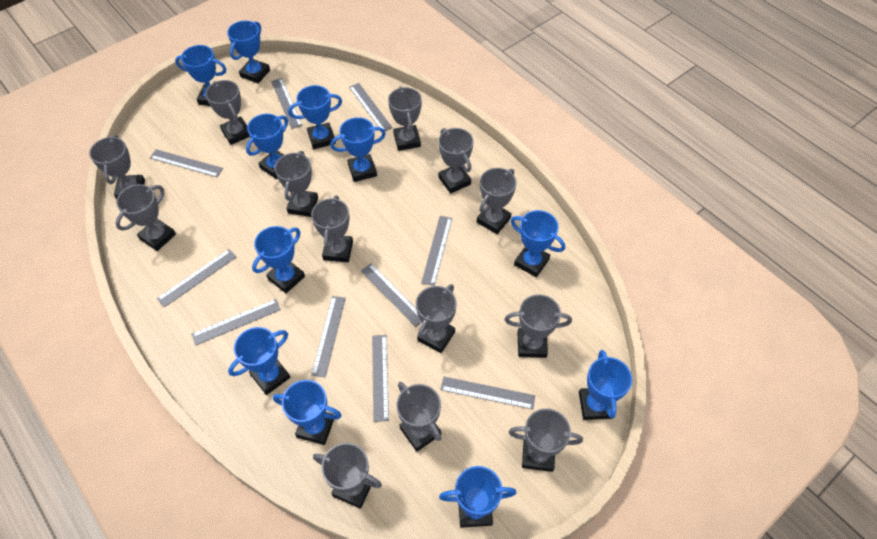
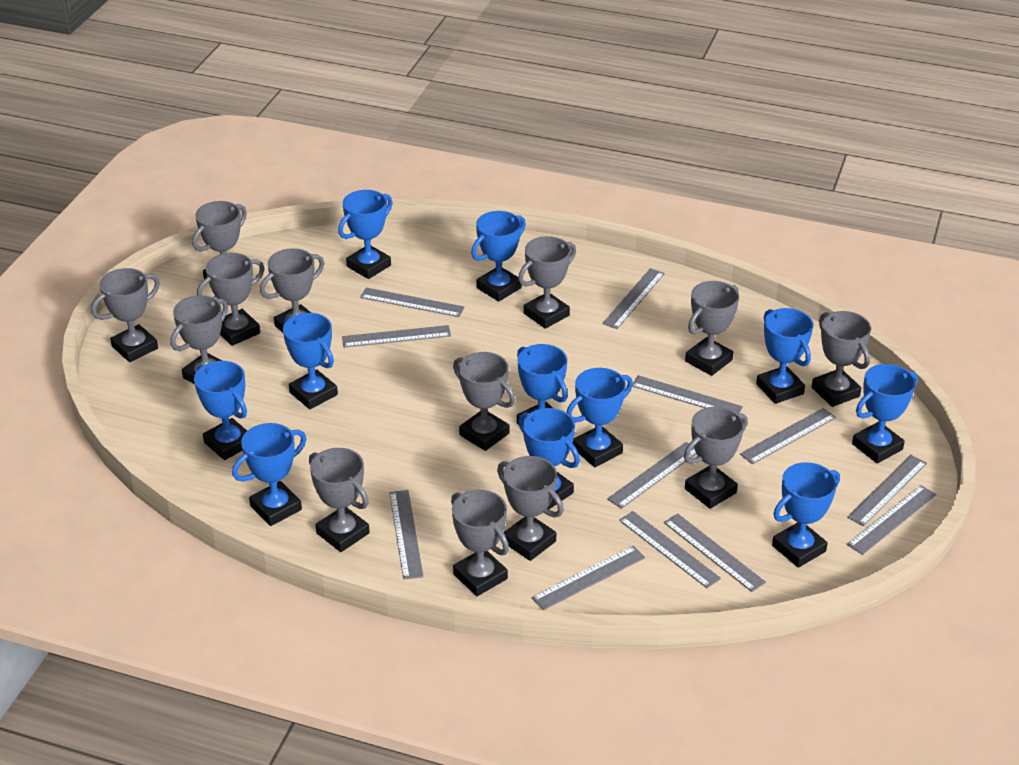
grey ruler: [150,149,223,177] [157,249,236,307] [191,299,281,345] [271,78,303,129] [311,296,346,377] [349,83,393,131] [361,264,422,327] [372,335,389,422] [421,216,452,286] [440,377,535,409] = 10 -> [342,325,451,348] [360,288,465,317] [389,490,424,580] [531,546,645,610] [602,268,665,329] [607,442,696,509] [619,511,721,588] [632,375,743,414] [664,513,766,592] [740,408,836,464] [847,455,927,526] [847,485,936,555] = 12

